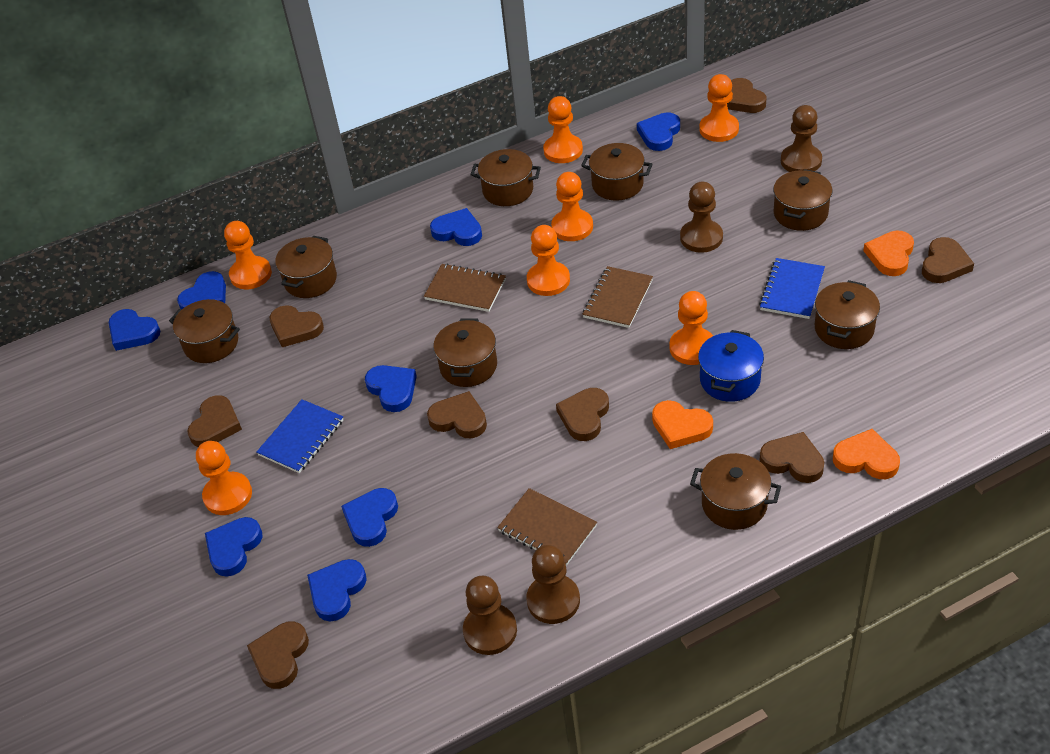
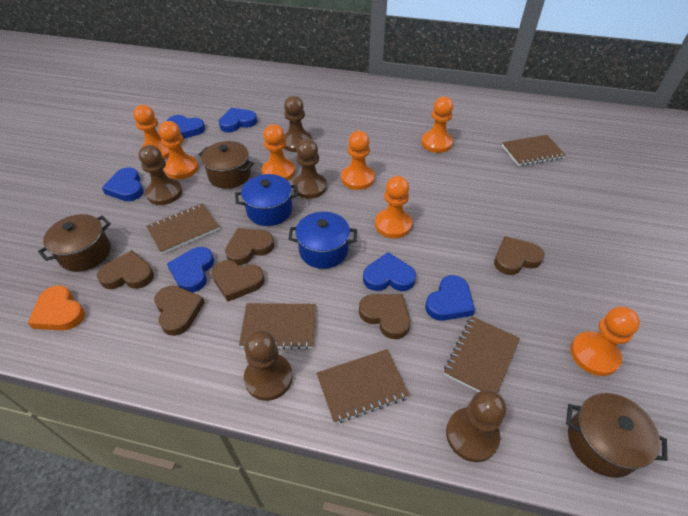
blue heart: [109,309,160,351] [177,271,226,309] [205,517,263,577] [307,559,367,622] [341,488,398,547] [365,365,417,412] [430,208,482,246] [637,112,680,151] = 8 -> [102,167,144,201] [167,115,205,139] [167,247,214,293] [219,108,257,132] [363,252,416,291] [425,275,475,321] = 6
blue notebook: [257,399,343,473] [759,258,825,319] = 2 -> none = 0
blue pot: [698,330,764,402] = 1 -> [235,174,299,226] [288,212,357,269] = 2
brown heart: [187,395,242,447] [247,621,309,689] [270,305,324,347] [427,391,487,438] [556,388,609,441] [727,78,766,113] [760,432,824,483] [922,237,974,283] = 8 -> [97,250,154,289] [154,285,205,336] [212,260,265,301] [225,228,274,265] [359,294,410,339] [494,236,545,275] = 6
brown notebook: [424,263,506,312] [497,488,597,566] [583,266,653,328] = 3 -> [146,203,219,254] [239,303,316,350] [316,349,409,424] [444,316,520,393] [502,135,566,166] = 5
brown pawn: [463,576,517,655] [526,545,580,624] [680,182,723,253] [781,105,822,172] = 4 -> [139,145,182,205] [244,330,293,401] [284,96,312,152] [293,139,327,199] [446,390,506,462] = 5
brown pot: [169,299,240,363] [275,236,337,298] [433,318,497,387] [471,149,541,206] [581,143,653,201] [690,453,781,530] [773,169,833,231] [815,280,880,349] = 8 -> [38,214,111,272] [198,141,254,189] [566,393,667,478] = 3
orange heart: [652,400,713,449] [833,429,900,479] [863,231,914,276] = 3 -> [28,285,85,330] = 1

